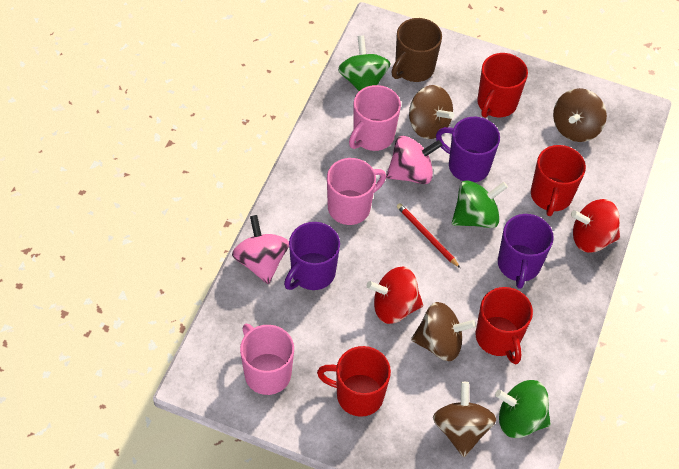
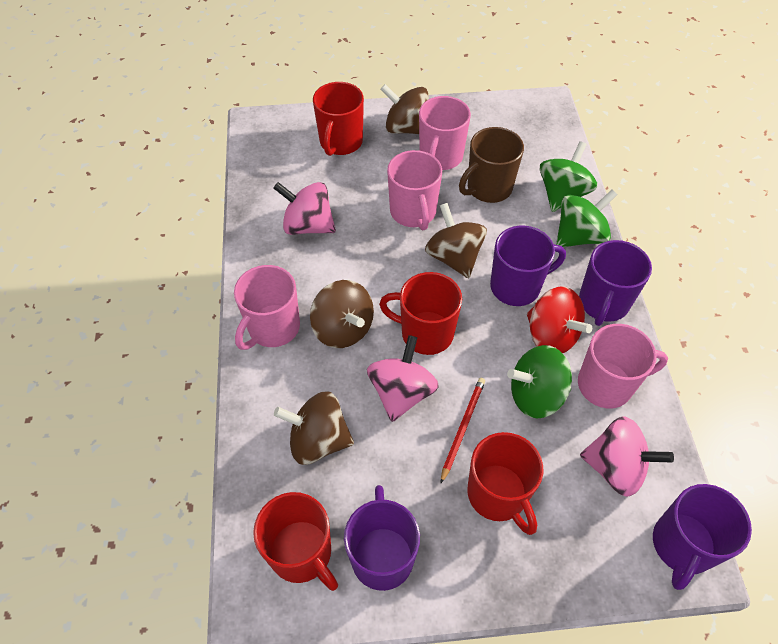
pink mug: [240,324,294,395] [327,158,386,225] [349,85,401,151] = 3 -> [234,265,300,350] [387,150,442,230] [419,96,471,170] [578,324,668,409] = 4
pink spinning top: [232,215,289,284] [386,136,442,184] = 2 -> [273,182,336,235] [367,335,439,422] [580,416,674,497] = 3
purple mug: [284,222,340,290] [436,117,500,182] [498,214,554,289] = 3 -> [344,485,420,591] [490,226,566,306] [579,240,652,326] [653,484,752,590] = 4
red spinning top: [367,267,423,324] [571,199,620,253] = 2 -> [527,287,592,353] = 1

